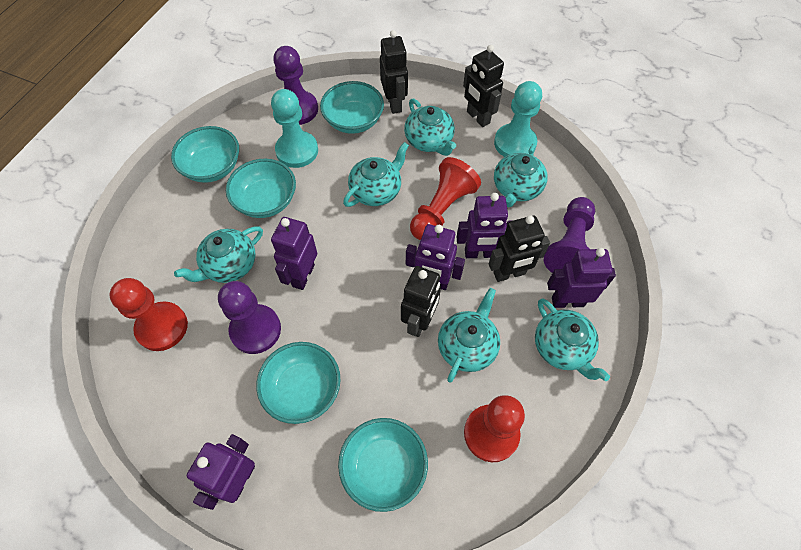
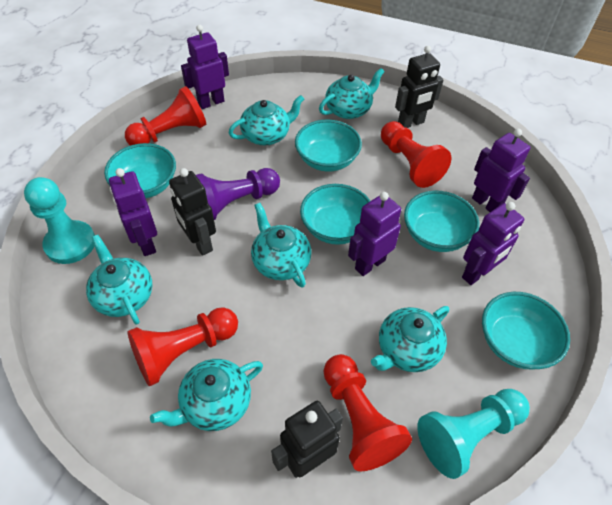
black robot: [380,30,408,114] [401,266,441,337] [463,45,504,127] [489,215,550,282] = 4 -> [169,168,216,256] [271,401,343,478] [395,46,444,128] = 3
purple pawn: [218,281,281,354] [273,46,318,125] [544,197,595,273] = 3 -> [196,168,280,220] = 1
red pawn: [109,278,188,351] [410,157,481,240] [464,395,525,462] = 3 -> [125,86,206,146] [127,307,238,386] [324,354,412,471] [381,121,451,188] = 4

